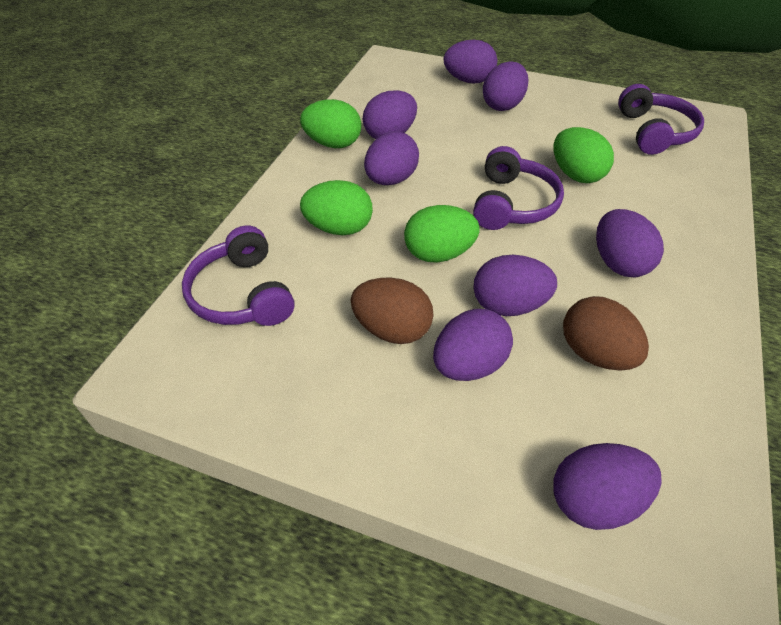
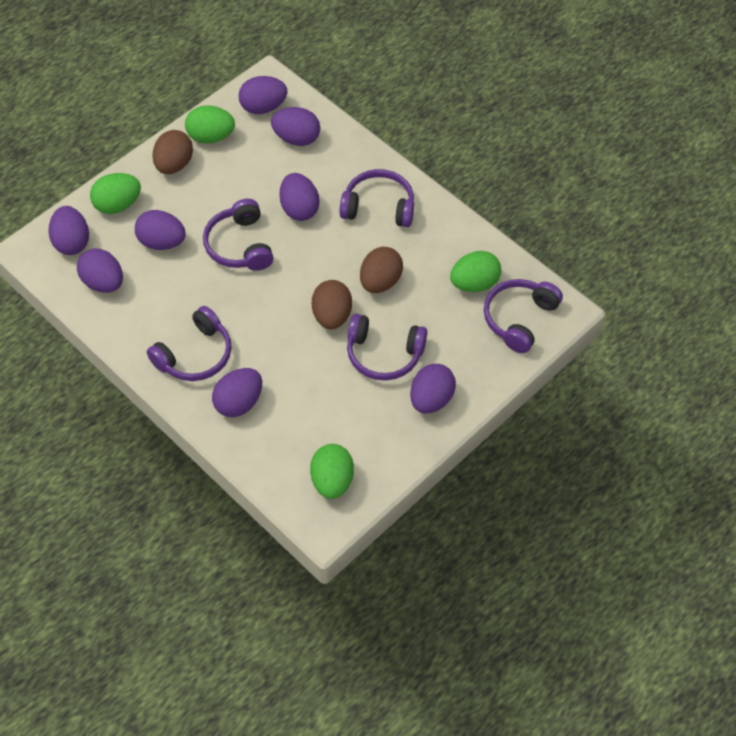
brown egg: [351,278,434,344] [563,296,649,371] = 2 -> [152,130,193,174] [312,280,352,329] [360,247,403,293] = 3
purple headphones: [182,225,295,326] [473,146,564,230] [618,84,704,155] = 3 -> [147,306,232,381] [203,199,273,271] [339,169,414,227] [347,314,427,381] [484,279,563,353] = 5

